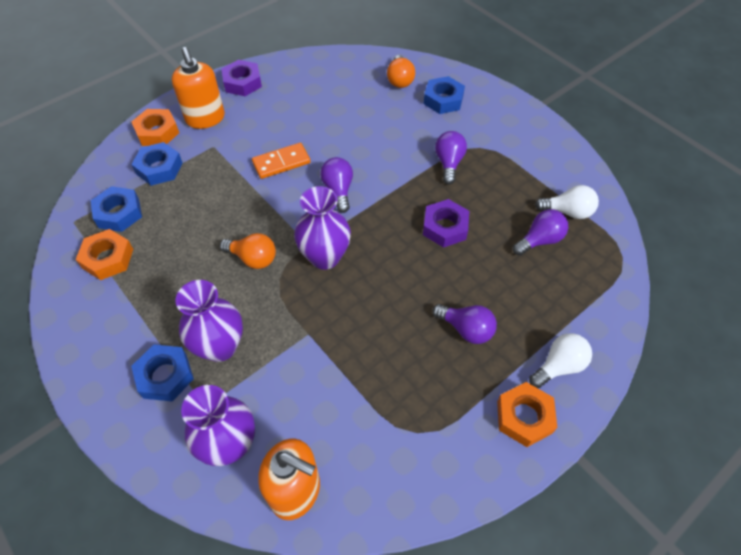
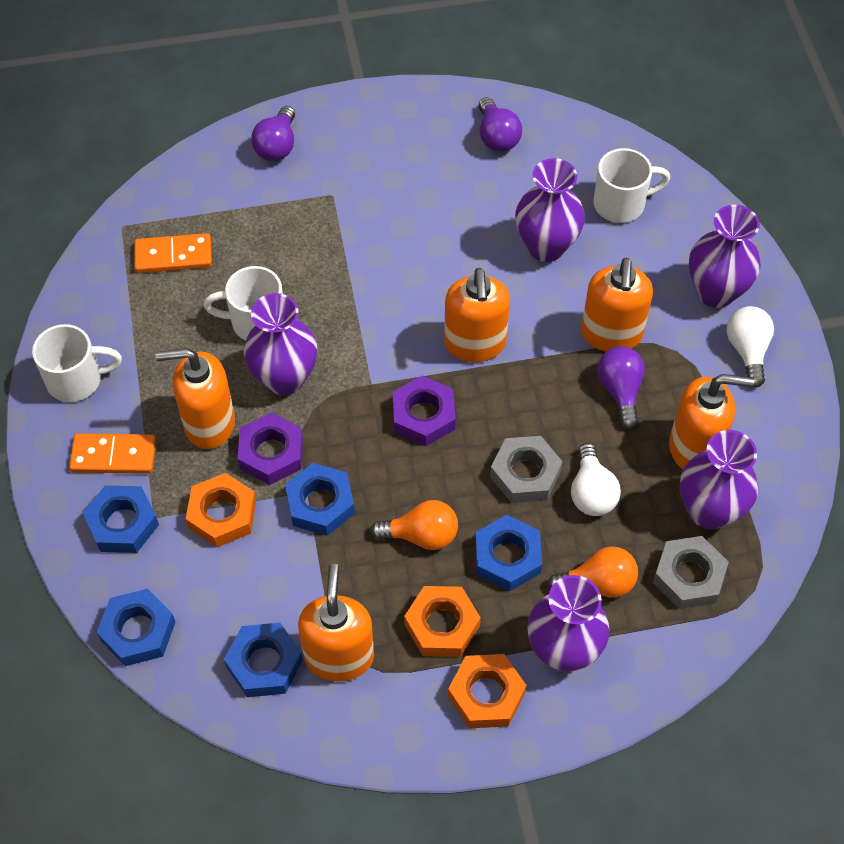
blue nut: [91,186,142,232] [131,142,183,186] [131,344,194,402] [424,76,465,114] = 4 -> [83,485,159,553] [97,589,175,666] [224,623,303,697] [285,463,355,536] [475,515,542,591] = 5
grey nut: none = 0 -> [490,436,563,503] [653,536,729,609] = 2
orange domino: [252,143,311,179] = 1 -> [69,433,156,474] [134,233,212,273] = 2
orange soap dispenser: [172,47,225,129] [258,439,320,520] = 2 -> [156,348,235,449] [298,564,374,681] [444,268,510,362] [581,258,653,352] [669,374,754,469] = 5
purple light bulb: [320,157,353,213] [432,304,497,344] [435,131,467,185] [513,209,568,256] = 4 -> [251,106,295,161] [478,97,522,152] [597,346,645,429] = 3
purple vase: [175,280,243,362] [181,385,255,466] [294,186,351,270] = 3 -> [244,293,317,395] [515,158,585,262] [527,575,610,671] [680,430,758,530] [689,205,761,308] = 5
white mug: none = 0 -> [32,324,122,402] [203,266,283,341] [593,148,670,223] = 3

